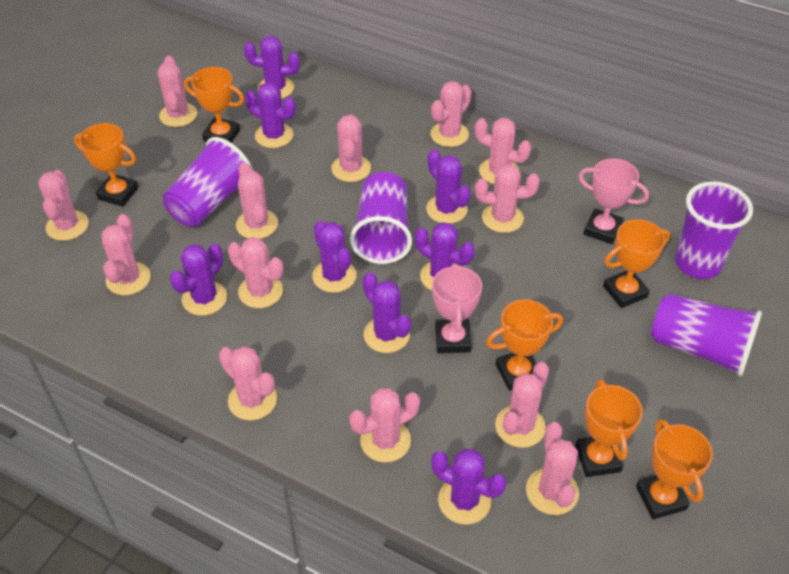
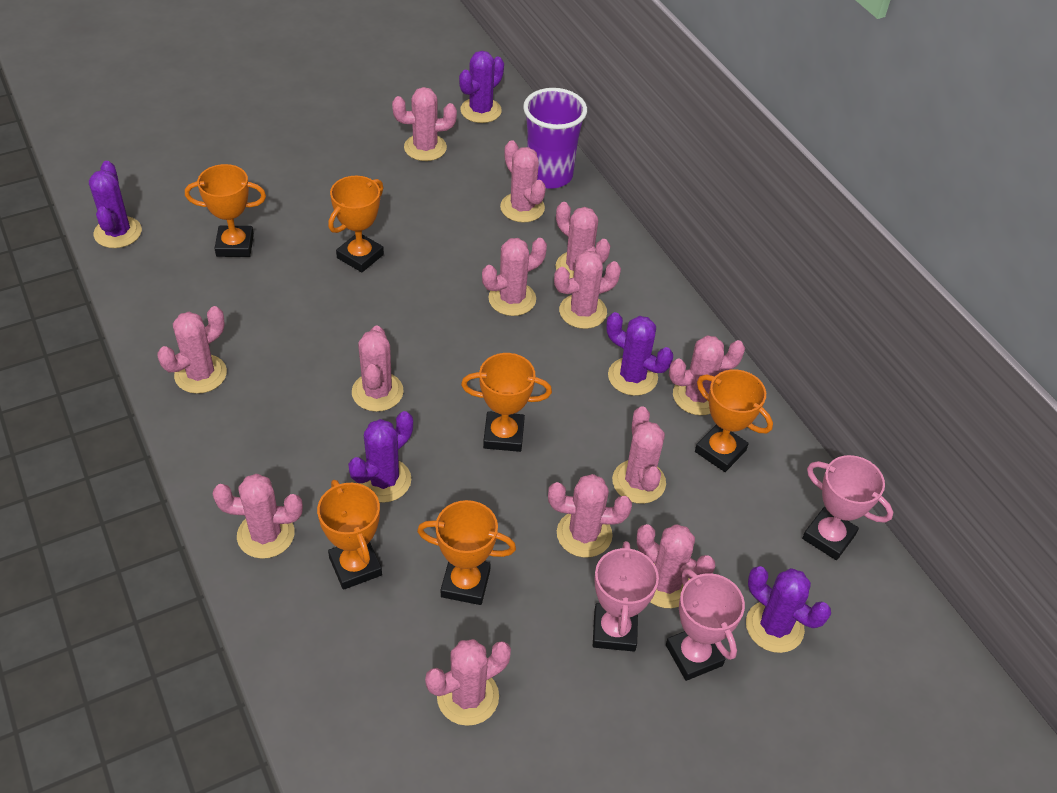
pink trophy: [432,263,482,353] [578,158,649,244] = 2 -> [593,541,659,652] [666,568,745,681] [802,455,893,560] = 3
purple cactus: [170,244,227,316] [244,36,300,99] [245,82,296,148] [312,221,357,293] [363,273,411,353] [415,222,475,291] [426,149,471,224] [431,449,507,525] = 8 -> [89,161,142,248] [348,411,413,503] [459,51,504,123] [606,312,673,396] [746,566,831,653] = 5
purple cup: [163,137,253,227] [350,172,412,264] [651,293,762,376] [675,181,753,279] = 4 -> [523,88,587,189] = 1

